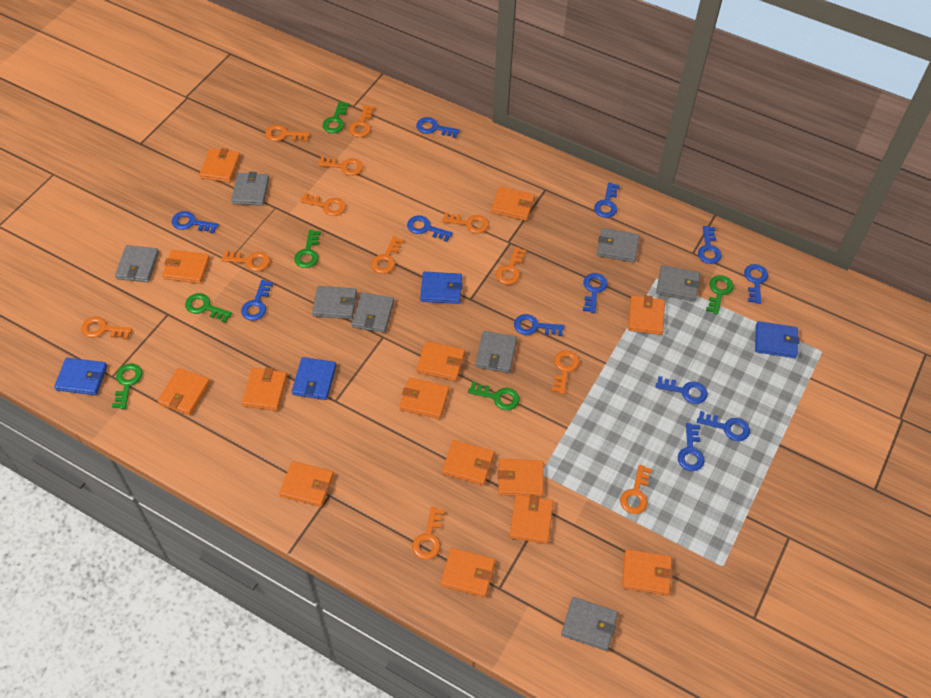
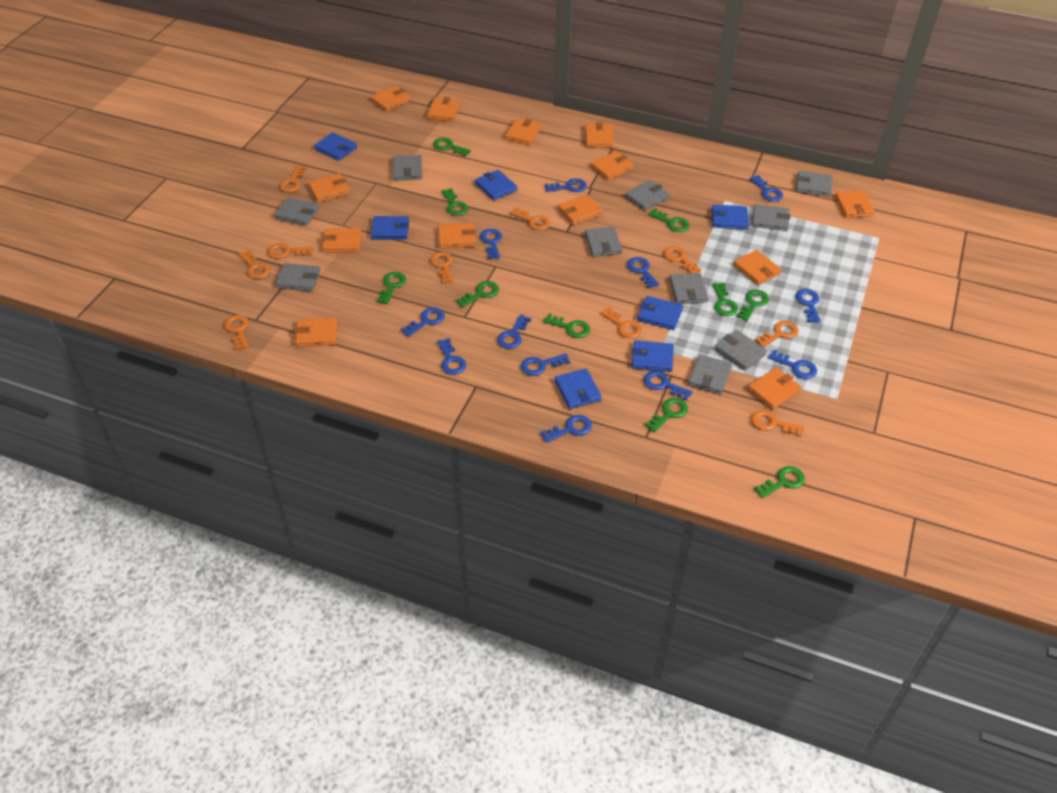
blue wallet: [54,358,107,395] [292,357,336,400] [420,272,463,304] [755,321,799,358] = 4 -> [314,132,357,161] [371,216,409,240] [475,170,517,201] [555,368,602,409] [632,340,674,372] [637,296,683,330] [712,205,749,229] = 7
green key: [112,364,142,409] [185,293,232,323] [294,230,321,268] [323,101,350,133] [468,381,520,410] [706,275,734,315] = 6 -> [377,272,406,304] [433,138,471,157] [441,188,468,216] [456,281,499,308] [543,313,590,338] [645,398,688,432] [648,208,689,232] [712,283,738,316] [736,290,769,321] [754,466,805,498] = 10
grey wallet: [115,245,159,282] [231,171,269,206] [312,286,357,319] [352,292,394,333] [475,331,517,373] [561,597,618,651] [597,228,640,263] [656,265,700,302] = 8 -> [274,197,319,226] [276,263,321,292] [393,155,422,181] [585,227,622,257] [625,180,670,211] [669,273,708,304] [688,354,732,395] [715,330,767,371] [752,204,791,231] [796,171,833,197] = 10
orange key: [81,317,132,339] [221,251,270,271] [265,125,310,142] [300,193,346,216] [318,156,363,176] [349,105,375,137] [371,236,404,274] [412,507,445,560] [442,212,489,234] [496,247,527,285] [552,350,580,394] [620,465,652,514] = 12 -> [224,315,249,350] [239,250,270,279] [268,243,314,259] [279,165,307,192] [430,252,454,283] [510,207,550,230] [601,307,642,338] [664,246,702,273] [751,410,804,437] [755,321,798,347] = 10
orange wallet: [158,368,210,415] [162,250,210,284] [199,148,240,182] [242,367,287,411] [279,461,334,507] [400,378,449,419] [417,341,465,381] [441,548,495,597] [442,440,494,485] [491,186,535,221] [498,459,544,497] [510,495,553,544] [622,549,673,595] [628,295,665,335] = 14 -> [295,318,337,347] [308,173,350,202] [322,228,362,253] [370,86,411,112] [427,97,460,122] [438,223,476,248] [505,118,541,145] [558,195,603,225] [585,123,614,147] [591,151,634,180] [733,250,782,285] [748,368,802,410] [835,190,875,218] = 13

